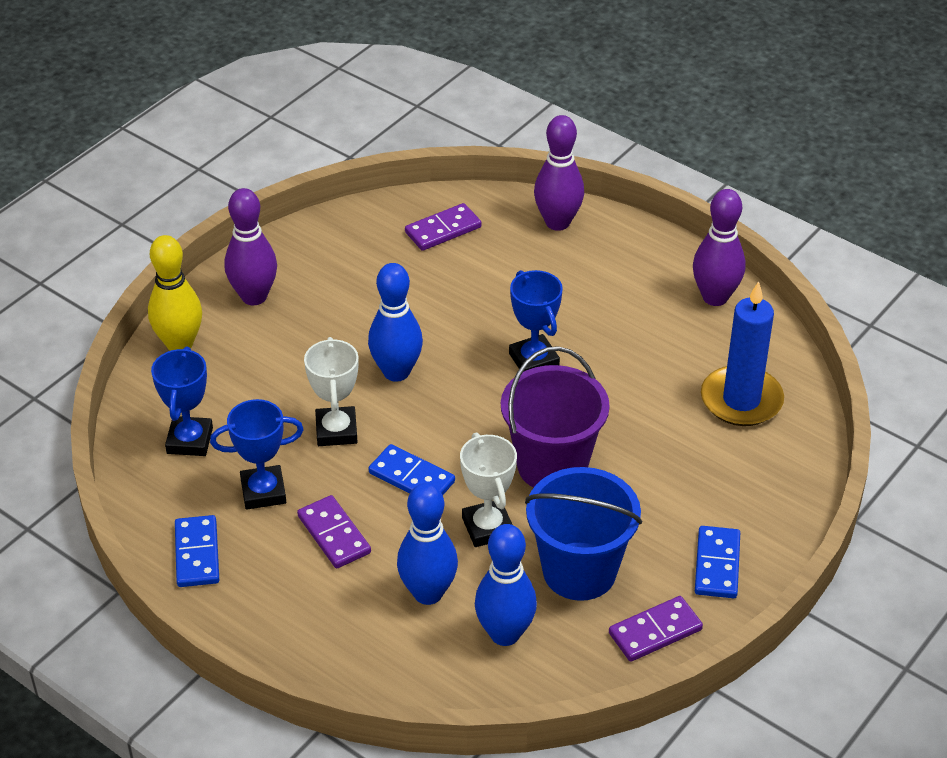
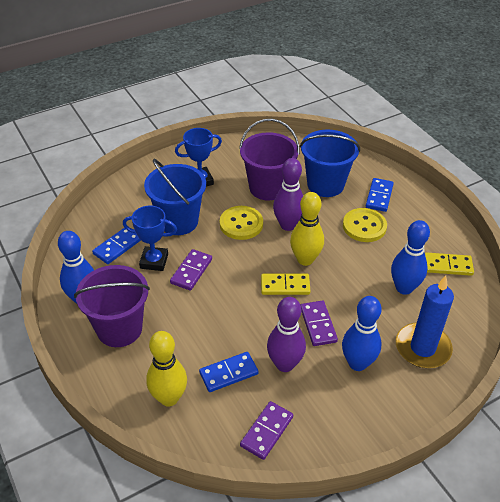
blue bucket: [525,467,642,601] = 1 -> [144,159,206,235] [300,130,360,197] = 2
blue trophy: [151,347,213,456] [210,399,304,510] [509,270,563,371] = 3 -> [123,206,177,271] [175,128,222,186] = 2
purple bowling pin: [224,188,277,305] [534,115,584,231] [693,189,746,306] = 3 -> [267,297,306,372] [273,158,303,231] = 2
purple bucket: [501,346,610,488] = 1 -> [74,265,150,347] [239,119,300,200] = 2
white trophy: [304,337,359,446] [460,433,517,547] = 2 -> none = 0
yellow bowling pin: [148,235,202,351] = 1 -> [146,331,187,406] [290,192,324,266] = 2
yellow button: none = 0 -> [220,206,263,240] [343,208,387,242] = 2
yellow domino: none = 0 -> [261,274,310,295] [425,253,474,276] = 2

